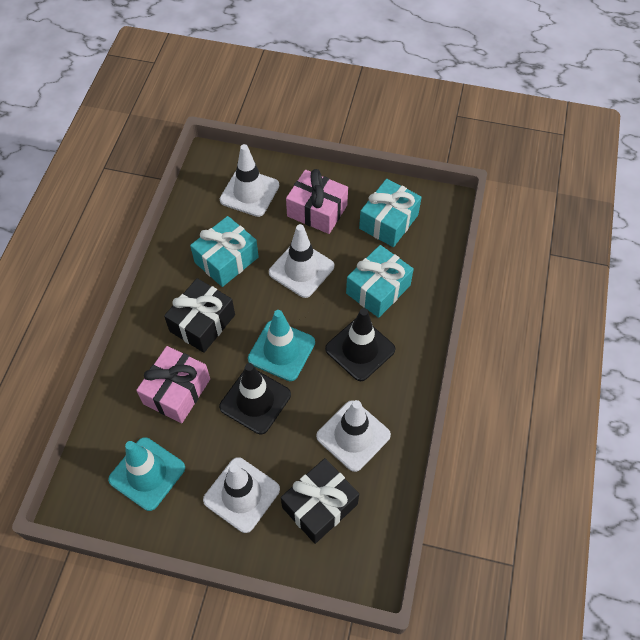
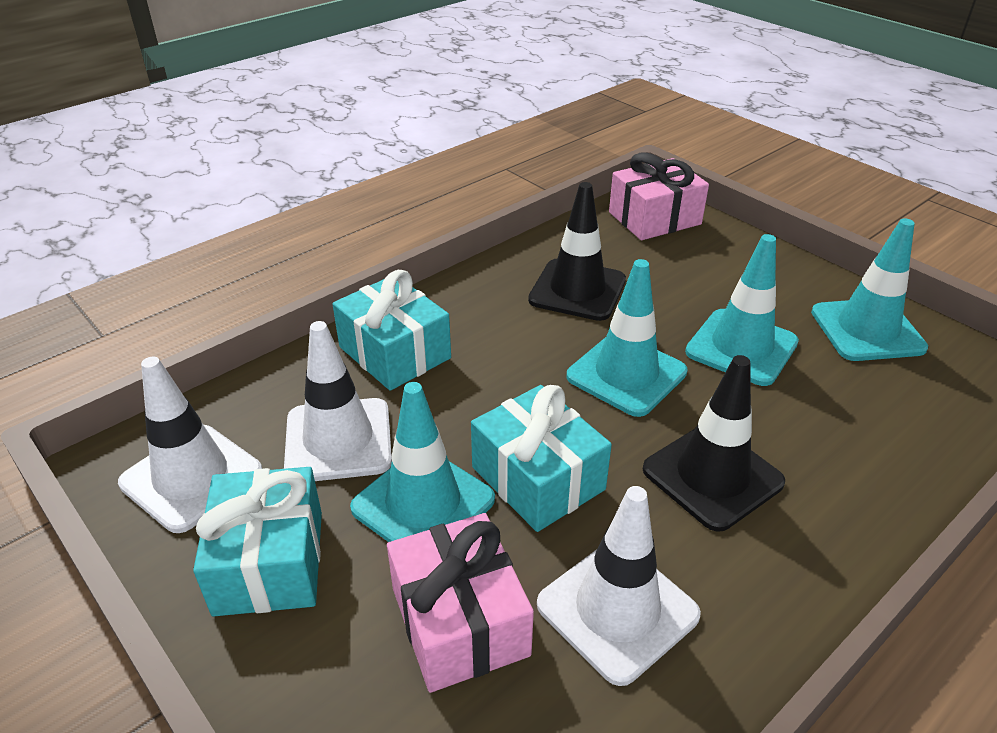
black gift: [164,278,235,353] [281,458,359,544] = 2 -> none = 0
turquoise traffic cone: [108,437,185,511] [248,310,315,381] = 2 -> [350,382,495,542] [566,259,688,417] [685,234,799,386] [811,218,928,361] = 4
white traffic cone: [203,457,280,533] [220,144,279,217] [269,224,334,298] [316,400,391,472] = 4 -> [118,357,262,533] [284,321,392,481] [537,486,701,686] = 3

